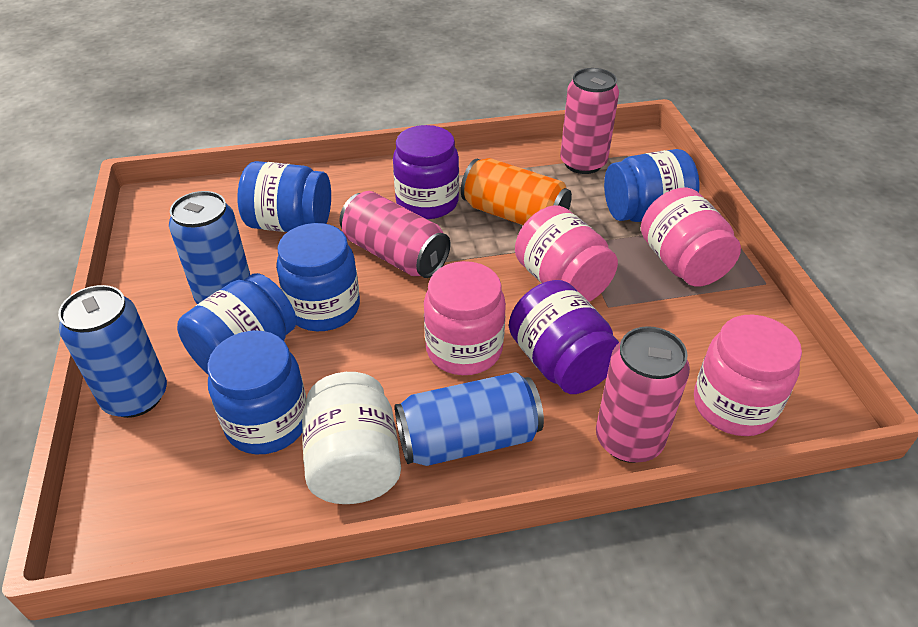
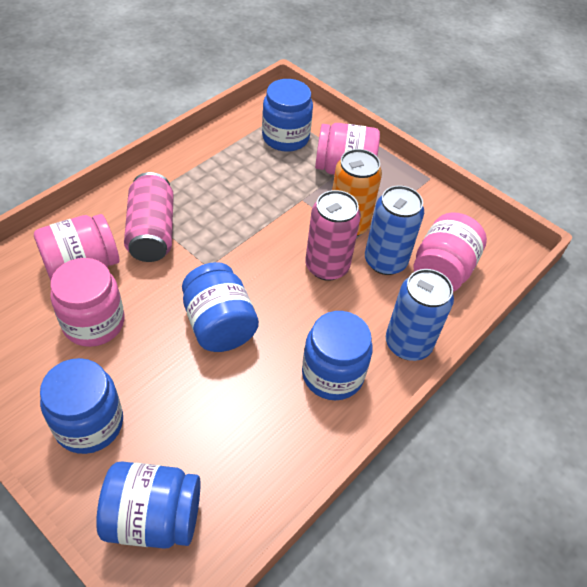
blue can: [58,285,167,418] [169,191,250,304] [395,372,544,466] = 3 -> [365,185,424,275] [386,269,454,361] = 2
pink can: [339,191,450,278] [560,68,619,174] [596,326,690,463] = 3 -> [124,172,174,262] [305,190,361,281] = 2
purple jar: [393,125,459,219] [509,280,619,394] = 2 -> none = 0
white jar: [302,372,401,504] = 1 -> none = 0

